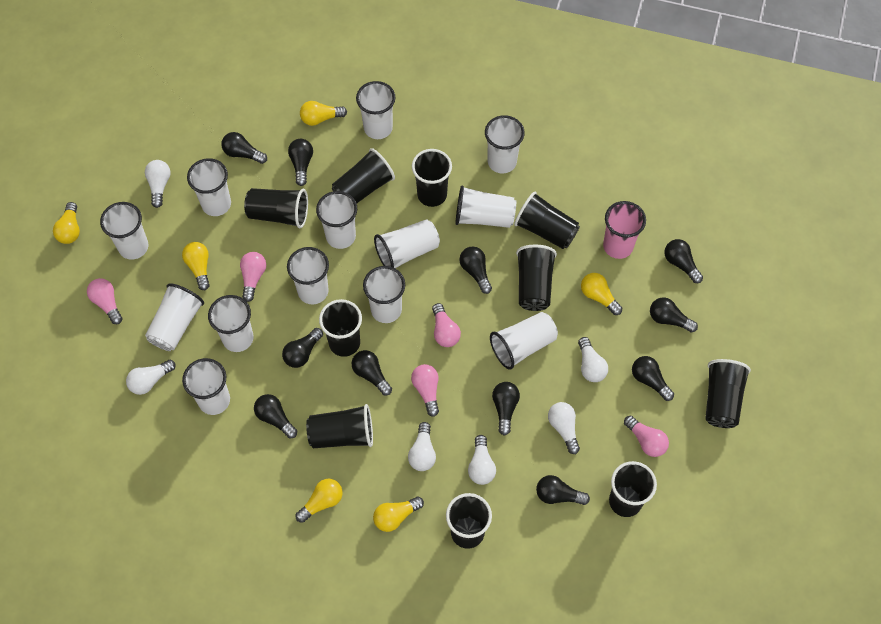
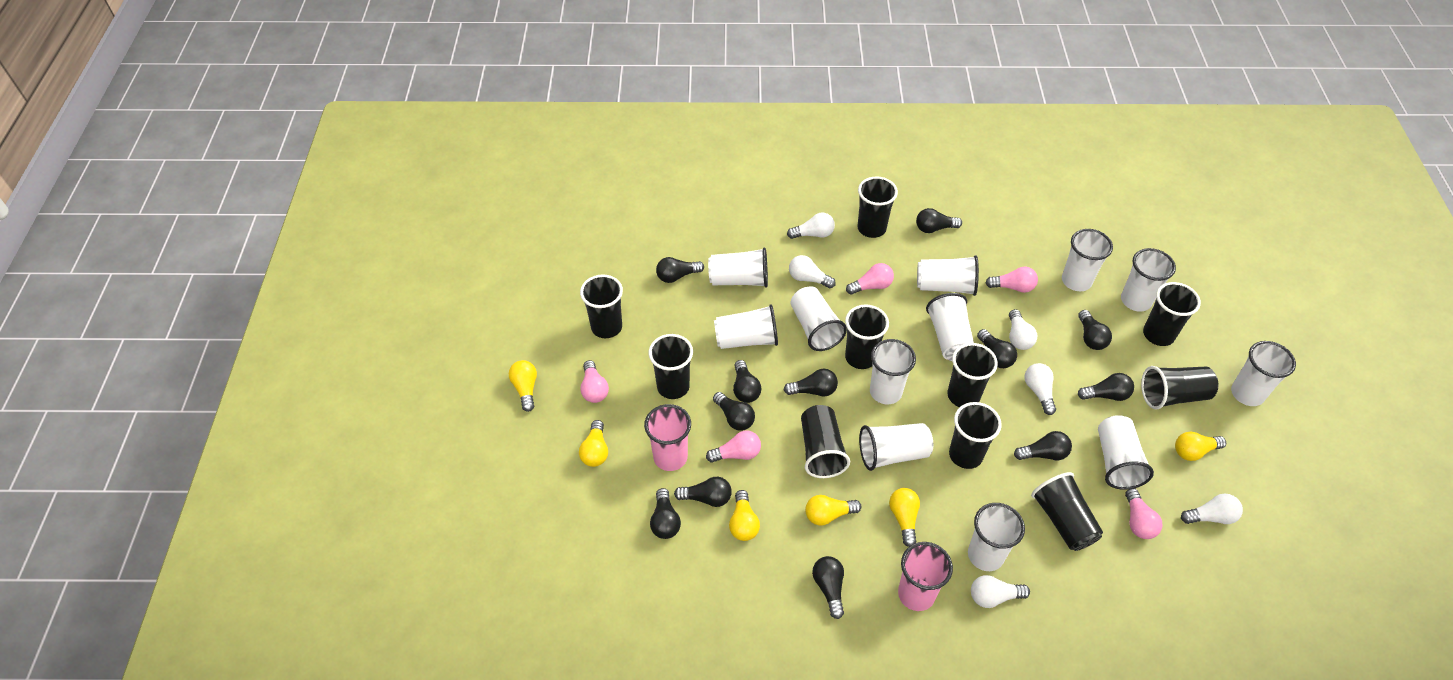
black light bulb: [221,132,267,164] [254,394,297,438] [282,328,323,368] [288,139,313,186] [352,350,392,395] [459,247,492,294] [492,382,520,436] [536,475,590,505] [632,356,674,401] [650,297,698,332] [664,239,703,283] = 11 -> [650,488,681,539] [656,257,704,283] [674,477,732,507] [713,392,755,431] [733,360,761,403] [784,369,838,396] [812,556,844,619] [916,208,962,233] [977,329,1017,368] [1014,431,1072,460] [1078,310,1112,350] [1078,373,1134,401] = 12
pink cup: [603,201,646,259] = 1 -> [644,404,691,471] [898,542,953,611] = 2
white cup: [100,202,148,260] [145,283,204,351] [182,358,230,415] [187,158,231,216] [208,295,254,352] [287,247,329,304] [316,191,357,249] [356,81,396,139] [363,266,405,323] [374,219,440,268] [455,185,516,228] [485,115,525,173] [490,312,558,370] = 13 -> [708,247,768,288] [714,304,778,349] [791,286,847,351] [859,423,933,471] [870,339,916,404] [917,255,979,296] [926,293,974,361] [968,503,1025,571] [1062,229,1113,291] [1098,415,1154,490] [1121,248,1176,312] [1231,341,1296,406] = 12

